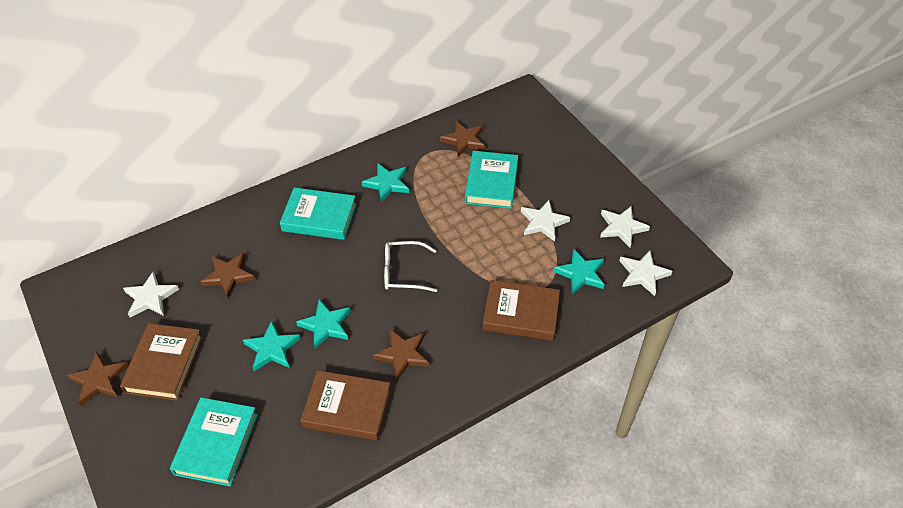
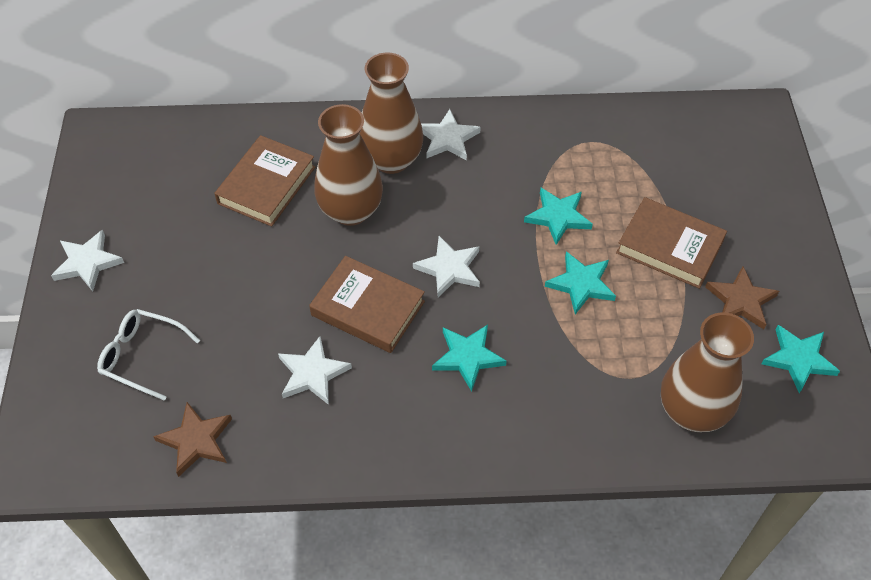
brown star: [67,352,129,406] [200,253,255,299] [373,329,429,380] [440,121,485,157] = 4 -> [153,402,232,477] [705,266,779,329] = 2
brown vase: none = 0 -> [314,104,383,226] [359,53,423,174] [661,312,754,432] = 3
turquoise book: [170,397,258,486] [280,188,356,240] [465,151,518,209] = 3 -> none = 0

